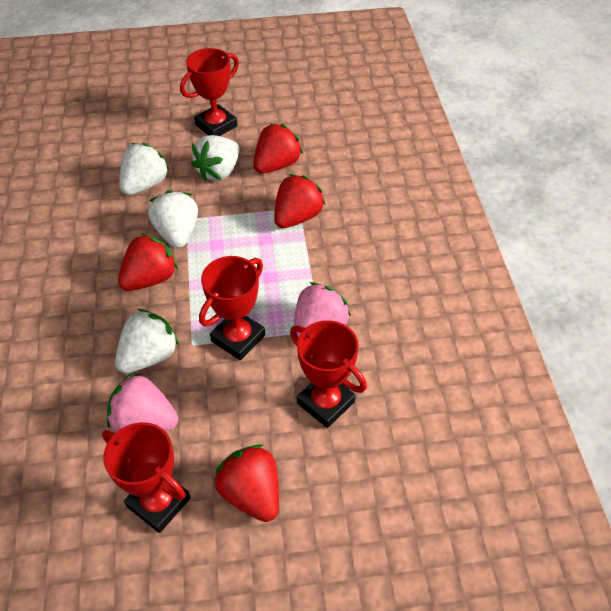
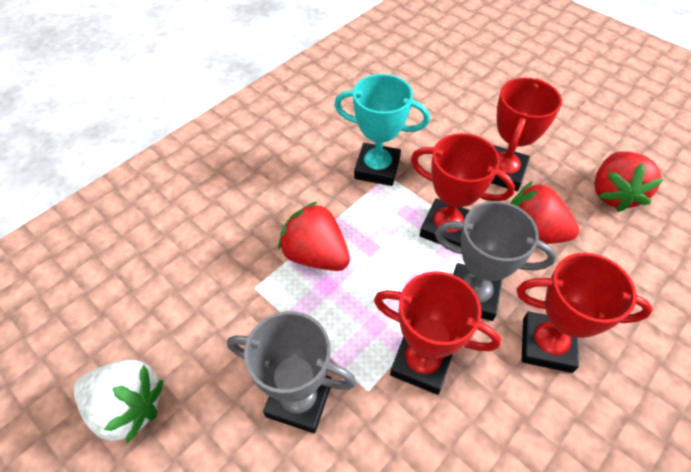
grey trophy: none = 0 -> [227,311,357,433] [435,201,556,321] = 2
pink strawberry: [107,372,178,432] [294,282,351,337] = 2 -> none = 0
red strawberry: [118,233,178,291] [214,444,279,522] [253,123,303,174] [274,174,325,228] = 4 -> [278,201,350,271] [510,181,579,244] [594,151,664,212] = 3
turquoise trophy: none = 0 -> [334,74,430,186] = 1
white strawberry: [115,309,180,373] [119,143,170,195] [148,190,198,248] [191,135,239,182] = 4 -> [73,360,164,443] = 1

